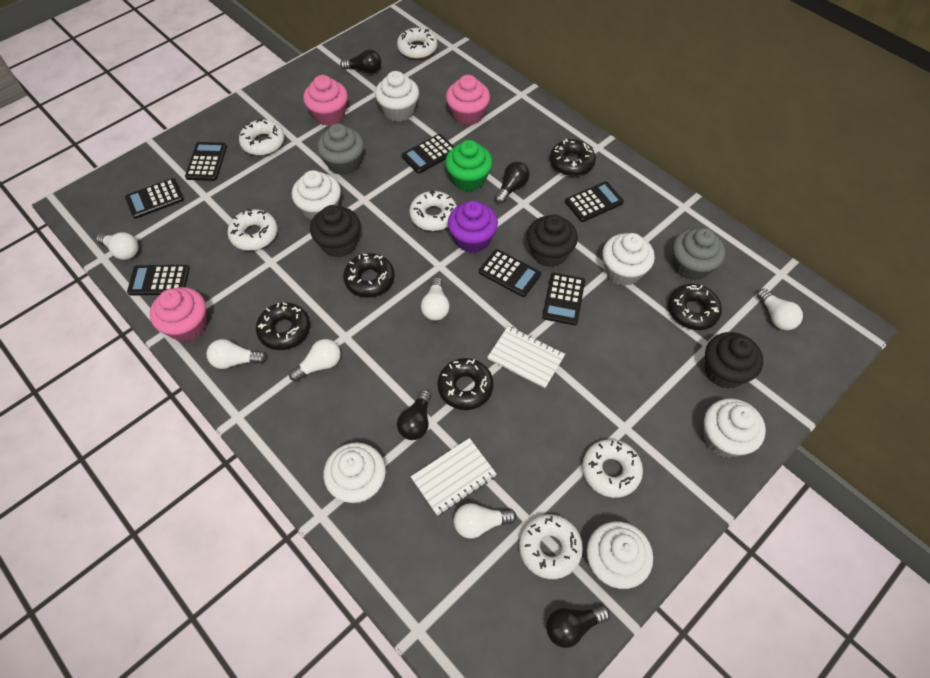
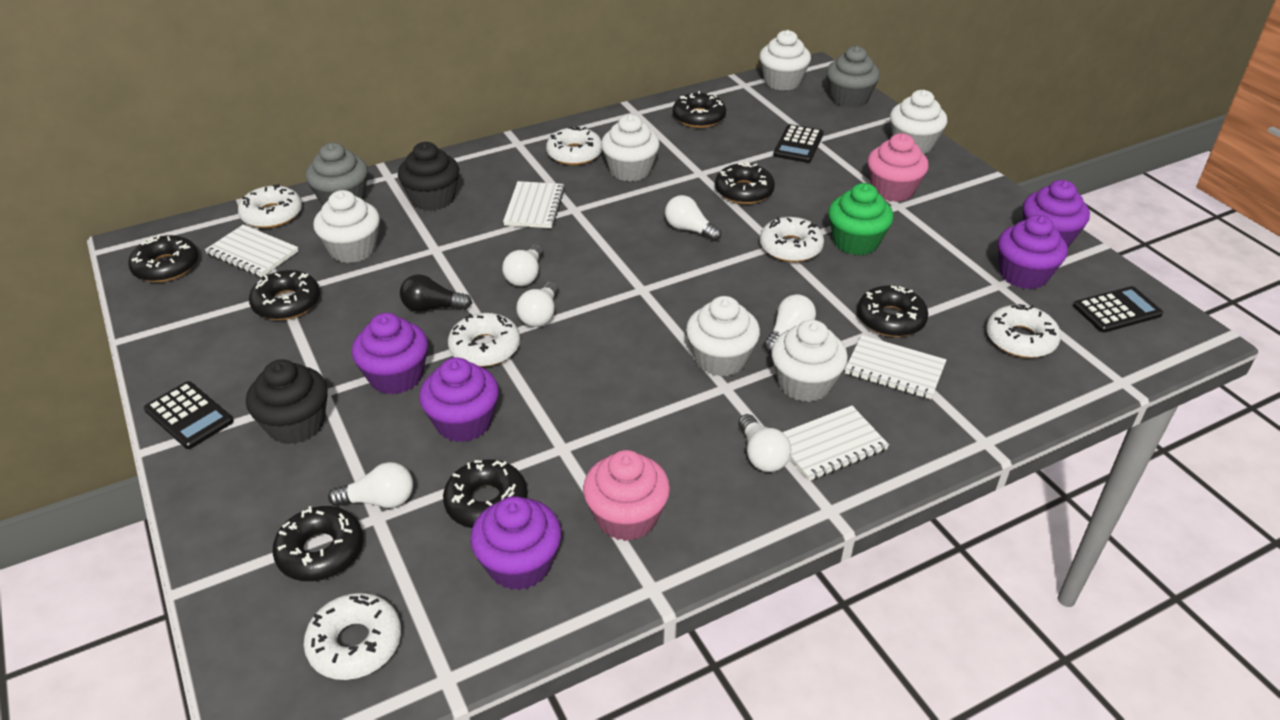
black calculator: [125,178,184,219] [127,265,190,295] [185,142,227,181] [402,134,454,174] [479,249,541,297] [542,273,585,325] [565,181,624,222] = 7 -> [144,381,234,449] [773,124,824,163] [1073,286,1163,333] = 3
black cupcake: [310,205,361,258] [527,214,578,267] [705,332,763,389] = 3 -> [246,359,328,444] [398,142,459,211] = 2
black donut: [256,302,310,350] [343,253,395,298] [437,358,494,410] [550,139,596,176] [668,284,722,330] = 5 -> [128,235,199,282] [249,270,320,320] [272,506,363,581] [443,460,528,528] [673,91,726,128] [715,163,775,204] [857,286,928,337] = 7
black light bulb: [340,49,381,74] [397,389,432,440] [495,162,530,204] [546,605,610,648] = 4 -> [400,274,472,312] = 1
pink cupcake: [150,287,207,342] [303,75,348,126] [446,75,490,126] = 3 -> [583,450,670,541] [867,133,929,202] = 2
purple cupcake: [448,201,498,253] = 1 -> [352,313,428,395] [419,357,499,442] [470,496,561,590] [998,215,1068,289] [1023,180,1090,248] = 5
white notebook: [411,438,497,516] [488,326,565,388] = 2 -> [205,225,298,277] [503,181,565,228] [783,406,889,481] [845,335,946,399] = 4

